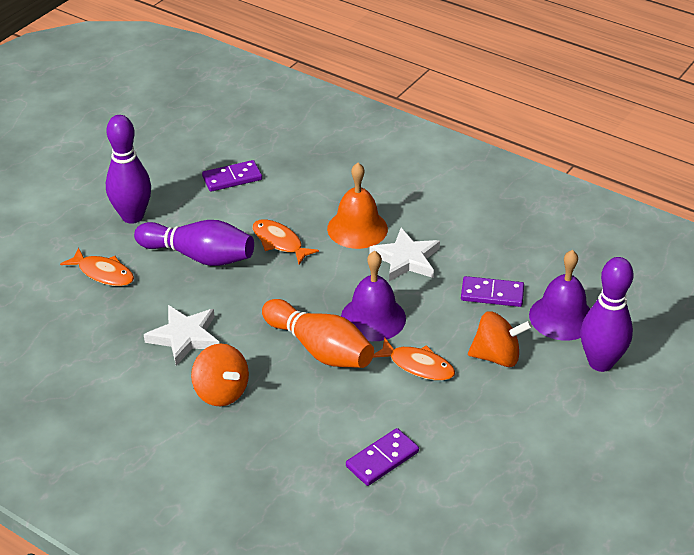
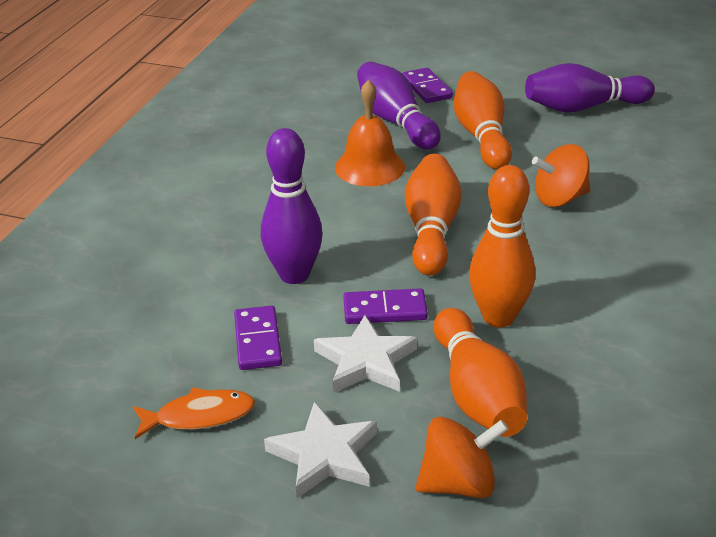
orange bowling pin: [262,299,374,368] = 1 -> [405,154,462,276] [434,308,527,437] [454,71,512,170] [469,165,535,327] = 4
orange fish: [60,248,134,286] [253,219,319,264] [373,337,455,381] = 3 -> [133,387,255,439] = 1
purple bell: [341,251,406,341] [529,250,590,341] = 2 -> none = 0

